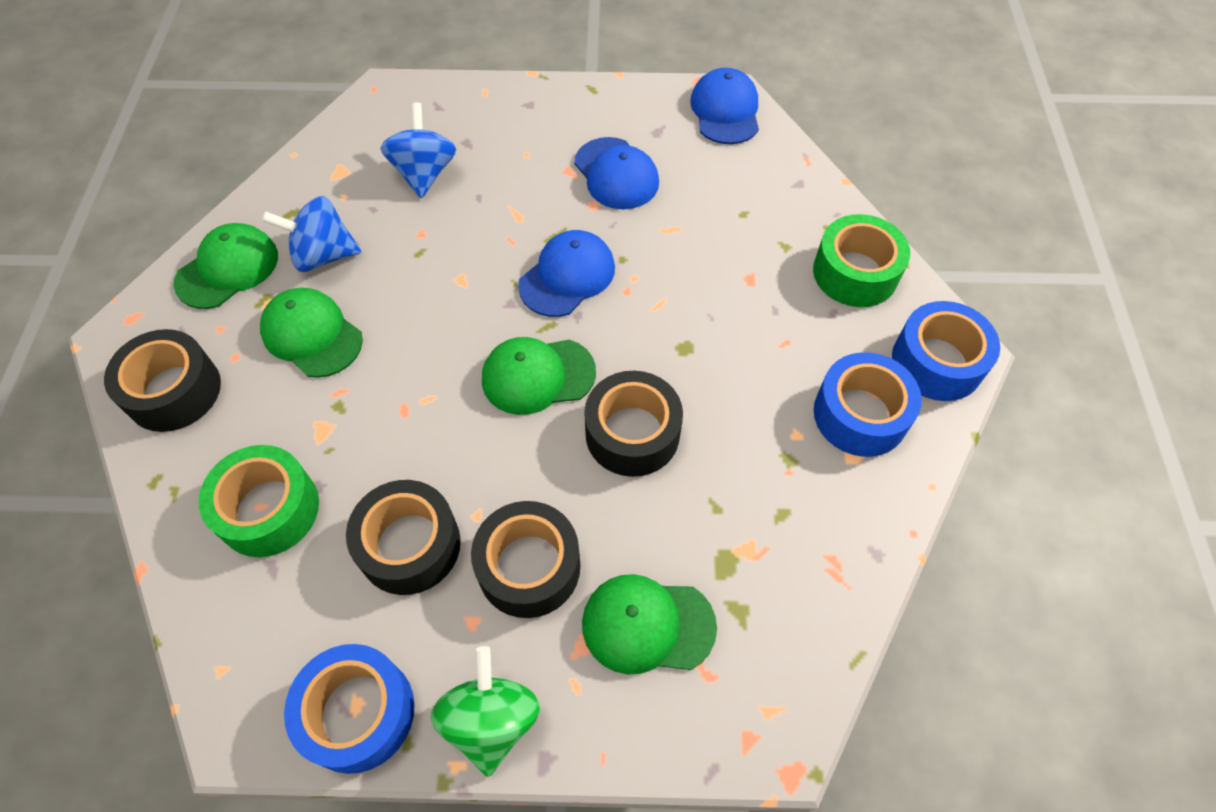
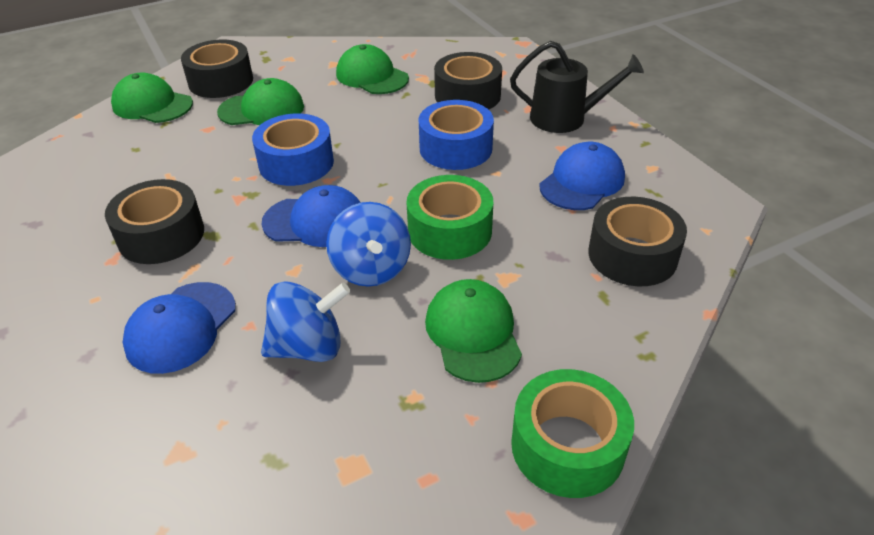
black watering can: none = 0 -> [510,41,644,133] = 1
blue tape: [284,644,415,774] [814,352,922,457] [892,301,1000,401] = 3 -> [252,113,334,186] [419,100,494,170] = 2
green spinning top: [430,646,540,777] = 1 -> none = 0

